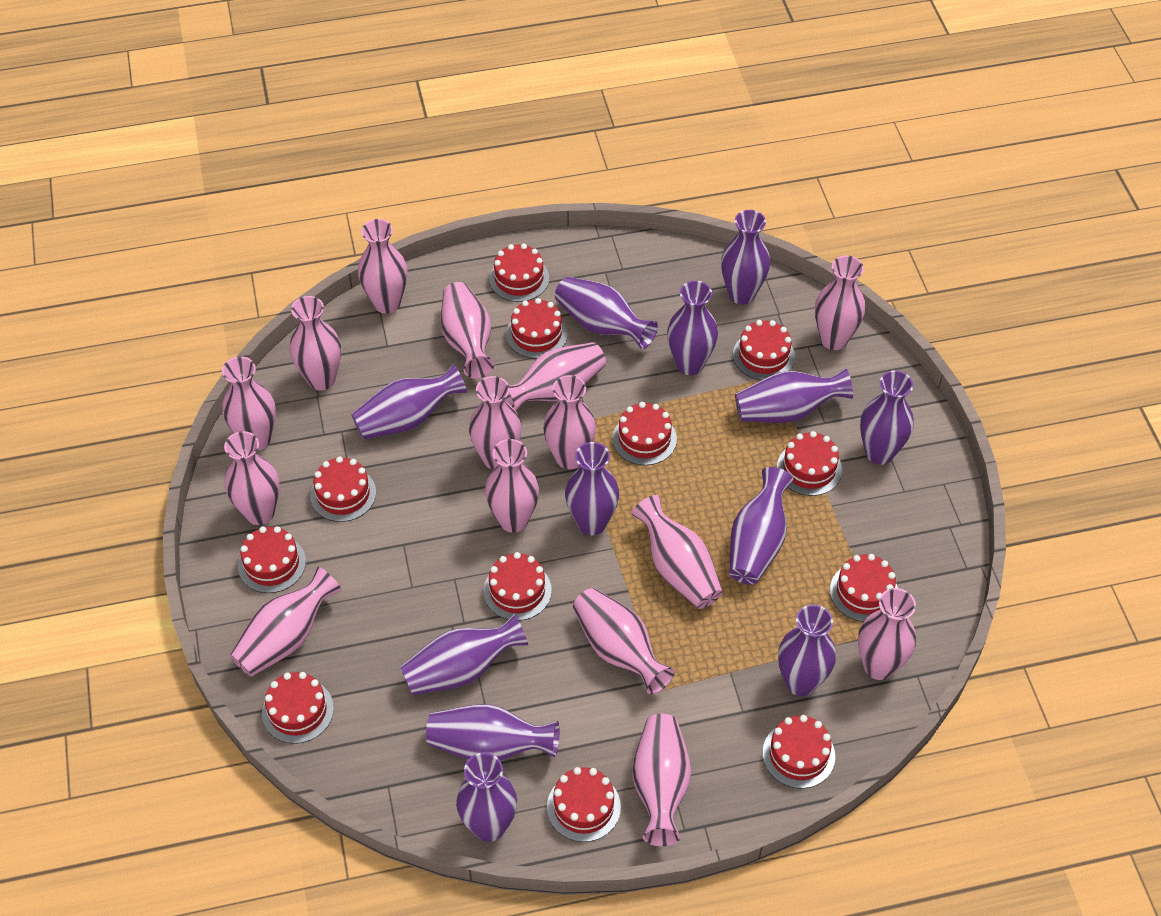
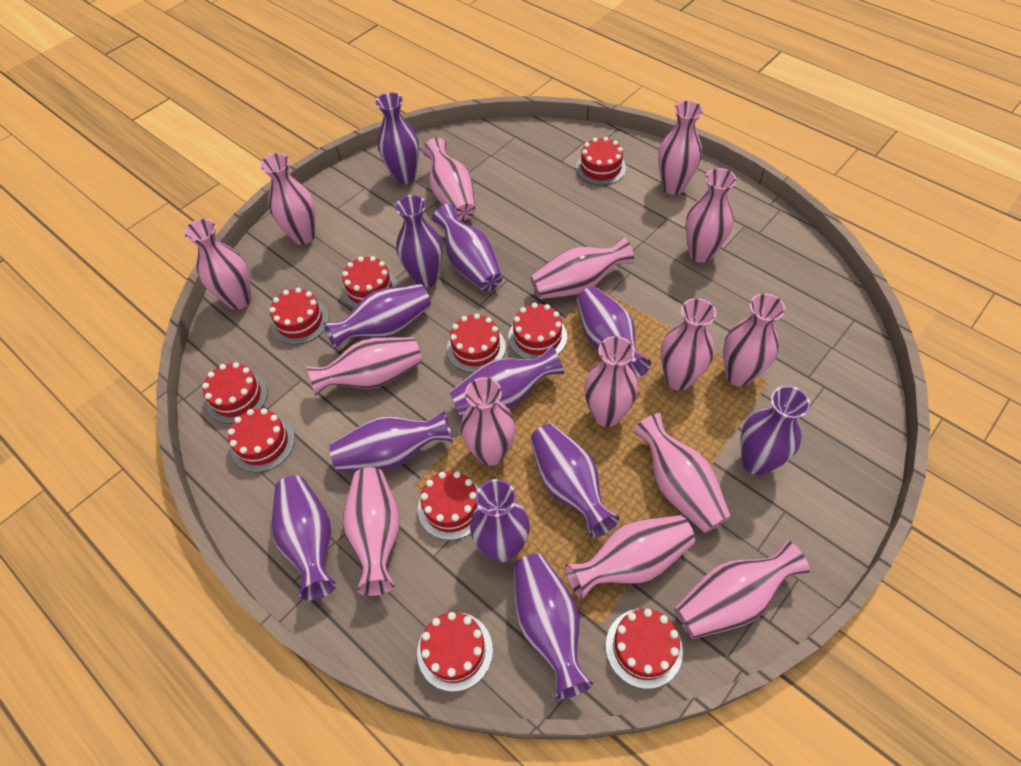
red cake: [238,526,306,593] [262,672,334,744] [310,456,376,522] [483,552,552,621] [489,244,549,302] [506,298,568,359] [547,767,621,842] [612,402,677,465] [733,320,795,380] [763,715,835,789] [777,431,842,496] [830,554,898,622] = 12 -> [202,362,268,424] [228,408,295,473] [269,288,329,345] [342,256,397,309] [417,612,493,692] [418,471,479,540] [447,313,506,373] [508,303,567,359] [576,137,626,185] [606,609,683,689] = 10

